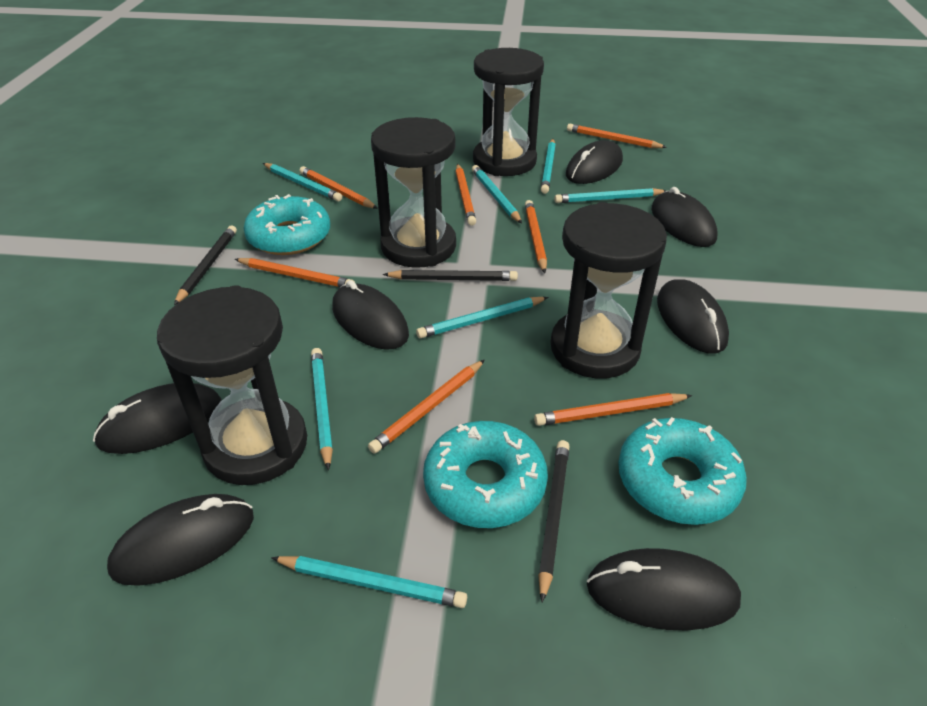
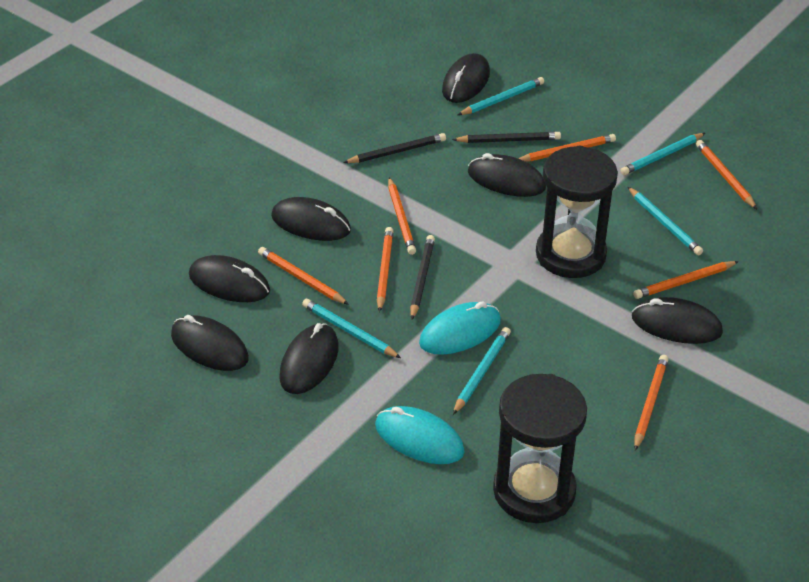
black hourglass: [157,285,307,485] [371,117,456,268] [473,48,544,176] [550,202,667,378] = 4 -> [493,374,587,523] [536,146,618,278] = 2
turquoise donut: [243,194,330,255] [423,421,548,528] [618,417,747,525] = 3 -> none = 0
turquoise mouse: none = 0 -> [375,406,465,464] [419,301,501,355] = 2
turquoise pencil: [263,163,342,201] [271,556,467,608] [311,348,333,470] [416,297,548,339] [472,165,522,224] [541,139,556,194] [554,188,666,203] = 7 -> [302,299,401,358] [453,327,511,415] [458,77,544,115] [620,133,705,175] [628,187,703,255] = 5

